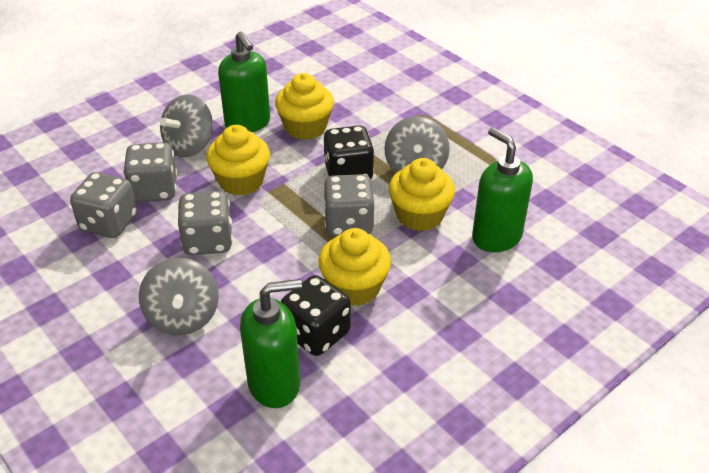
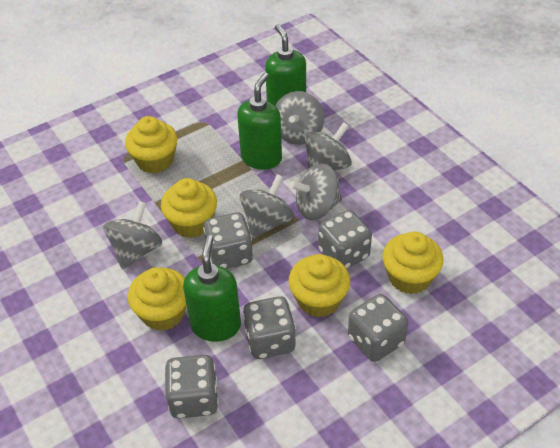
black dice: [281,275,351,356] [324,125,374,179] = 2 -> none = 0
grey dice: [70,172,137,238] [123,142,177,202] [178,191,233,255] [323,174,375,236] = 4 -> [164,355,219,419] [203,212,253,269] [243,296,296,359] [318,210,372,269] [348,294,408,362] = 5
grey spinning top: [139,258,219,335] [160,95,213,157] [384,116,450,174] = 3 -> [103,201,162,270] [240,174,294,239] [275,91,324,145] [290,163,342,220] [305,122,352,170] = 5
yellow cupcake: [206,125,270,196] [275,73,334,140] [318,228,391,306] [389,158,455,231] = 4 -> [125,116,178,174] [128,268,187,331] [161,178,217,238] [289,254,350,317] [383,232,444,294] = 5

